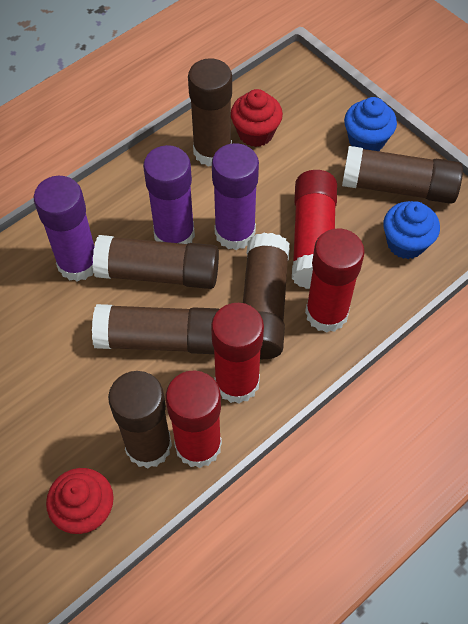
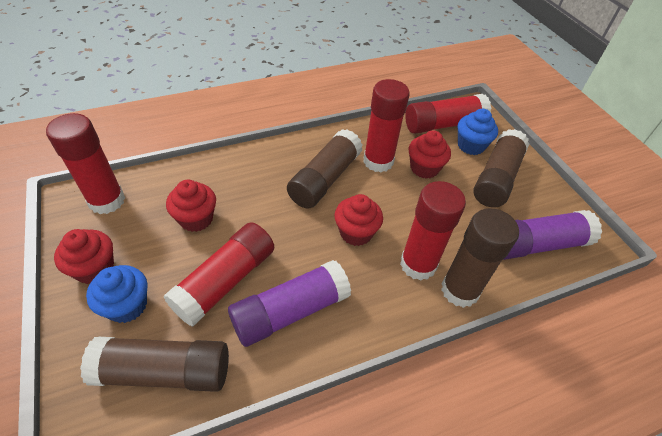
brown glue stick: [92,304,219,354] [93,235,219,289] [108,371,172,469] [188,58,232,167] [243,233,290,359] [342,146,463,204] = 6 -> [80,337,229,392] [287,129,363,209] [441,208,519,308] [473,129,529,207] = 4
purple glue stick: [34,176,95,282] [143,145,195,244] [212,143,259,250] = 3 -> [228,260,351,347] [504,210,602,260] = 2
red cupcake: [46,468,114,534] [231,89,283,147] = 2 -> [54,229,114,284] [166,180,216,232] [334,194,383,246] [409,130,451,179] = 4
red glue stick: [166,370,222,468] [211,303,264,404] [292,170,337,289] [305,228,365,333] = 4 -> [46,113,125,214] [164,222,274,327] [363,79,410,172] [400,181,466,281] [405,94,491,134] = 5

